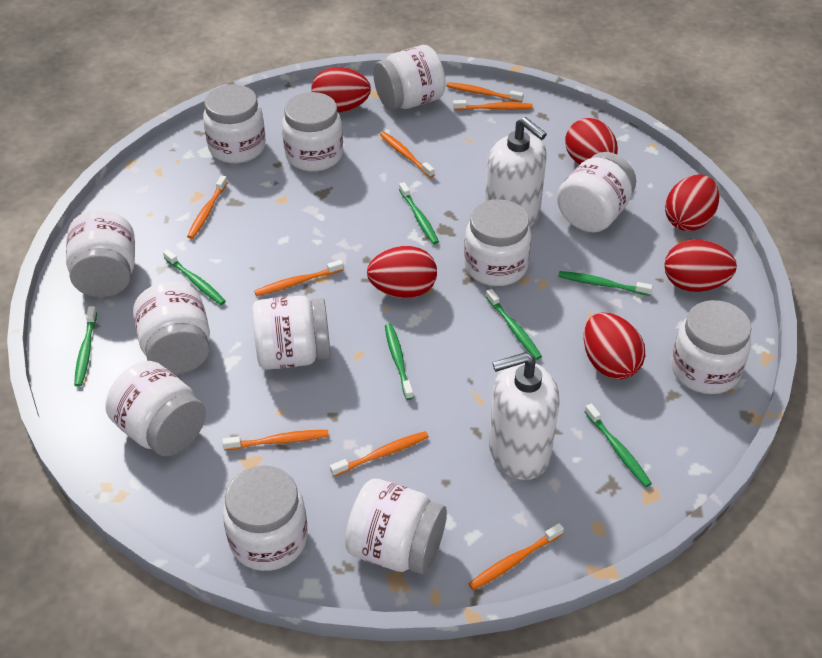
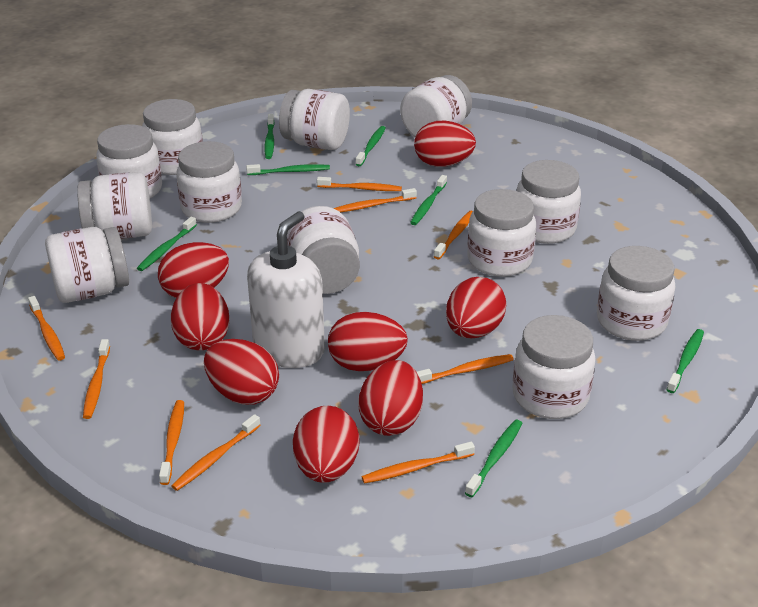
orange toothbrush: [187,175,228,239] [222,430,329,450] [254,260,343,296] [330,431,429,477] [380,132,435,178] [447,82,523,102] [453,100,533,110] [468,523,564,590] = 8 -> [28,296,65,361] [83,339,110,419] [159,400,184,485] [171,414,261,491] [317,177,402,191] [334,188,417,212] [362,442,475,484] [417,354,514,384] [434,211,473,259] = 9
red egg: [311,67,371,112] [367,246,437,298] [565,118,618,164] [584,312,645,379] [664,240,737,292] [665,174,719,231] = 6 -> [158,242,229,298] [171,283,230,350] [204,339,279,405] [293,406,359,483] [328,312,408,371] [358,360,423,436] [414,120,476,167] [446,277,507,338] = 8
white soap dispenser: [485,117,547,227] [489,352,560,480] = 2 -> [247,211,325,368] = 1

